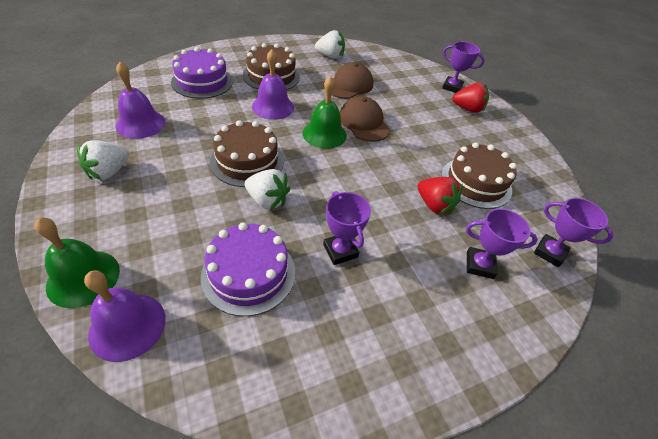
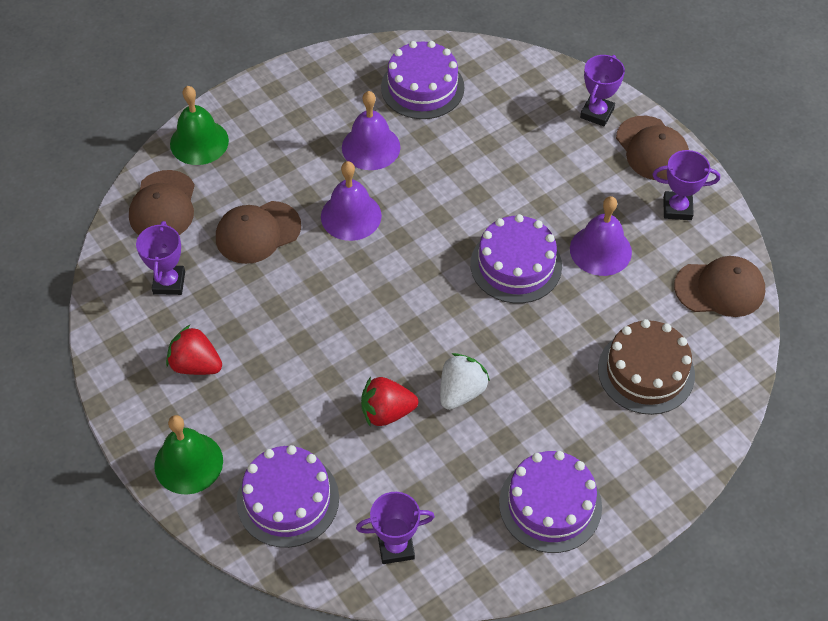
brown cake: [210,120,284,187] [243,43,300,90] [441,142,517,209] = 3 -> [598,319,695,415] = 1
brown cap: [324,62,374,99] [340,96,391,142] = 2 -> [129,170,195,235] [216,201,301,264] [616,116,689,180] [674,256,765,317] = 4
purple cake: [171,47,233,99] [201,222,295,316] = 2 -> [236,445,339,548] [381,41,465,119] [470,214,562,303] [499,451,602,553] = 4
white strawberry: [77,140,129,180] [245,169,290,210] [315,30,345,59] = 3 -> [440,353,490,410] = 1

